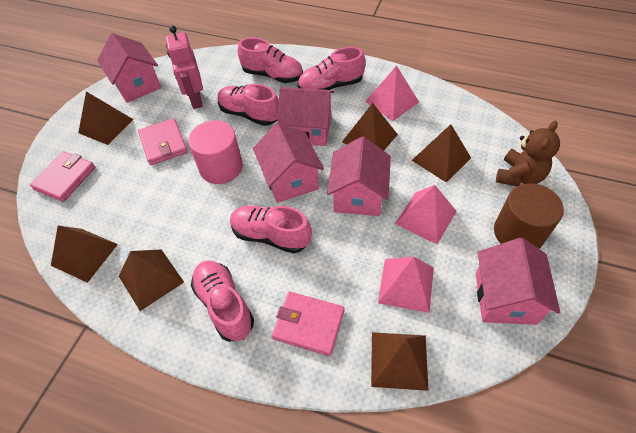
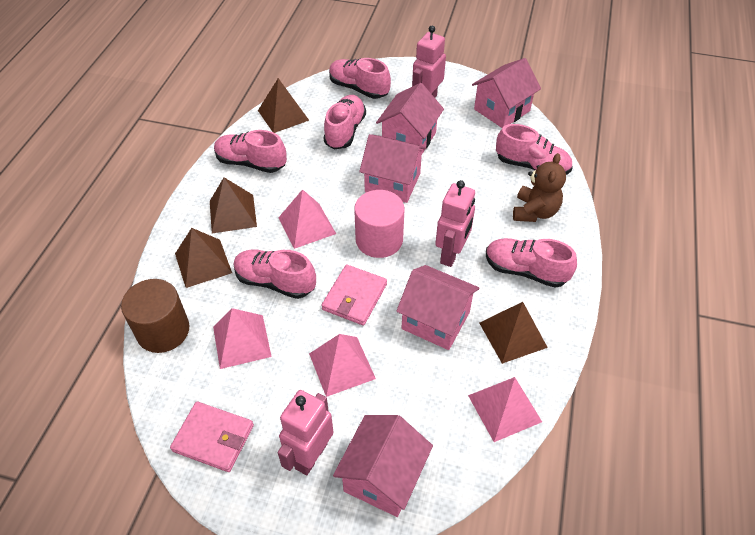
brown pyramid: [51,225,118,283] [78,91,133,145] [119,249,184,311] [342,103,398,151] [371,332,429,391] [412,124,471,183] = 6 -> [175,228,232,288] [210,177,257,233] [258,78,309,133] [479,302,548,364] = 4
pink pyramid: [365,65,419,121] [378,257,434,313] [395,185,457,244] = 3 -> [213,308,272,369] [278,189,336,249] [309,334,376,397] [468,377,542,442] = 4
pink robot: [166,26,203,109] = 1 -> [278,390,334,475] [412,26,446,98] [435,180,475,267] = 3
pink shoe: [191,261,254,342] [218,84,279,126] [230,205,312,253] [237,37,303,83] [298,47,366,90] = 5 -> [214,130,287,173] [234,249,316,299] [323,95,366,149] [329,58,391,99] [486,238,577,288] [496,124,573,175] = 6
pink wallet: [30,151,95,202] [138,118,188,165] [272,291,345,356] = 3 -> [170,401,254,472] [322,265,387,325] = 2

